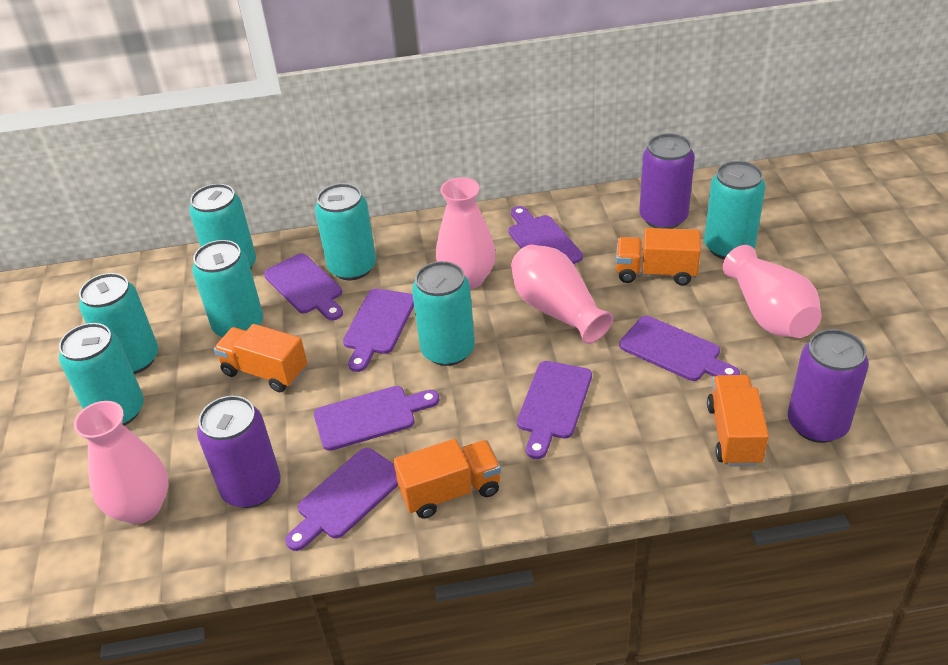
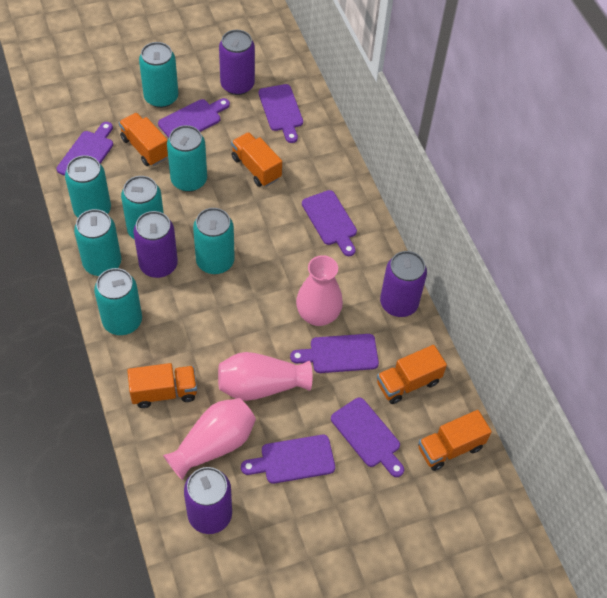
orange truck: [214,324,307,392] [393,439,501,519] [616,228,701,285] [707,375,769,467] = 4 -> [119,113,168,166] [127,363,197,408] [231,132,282,187] [377,345,447,404] [418,410,492,471] = 5
pink vase: [74,401,169,524] [436,177,496,289] [511,245,613,344] [723,245,822,338] = 4 -> [163,398,256,480] [218,352,313,401] [296,255,343,326] = 3
purple can: [197,396,281,508] [639,134,695,229] [788,329,869,443] = 3 -> [133,211,178,278] [184,467,232,534] [219,30,255,95] [380,251,427,317] = 4

